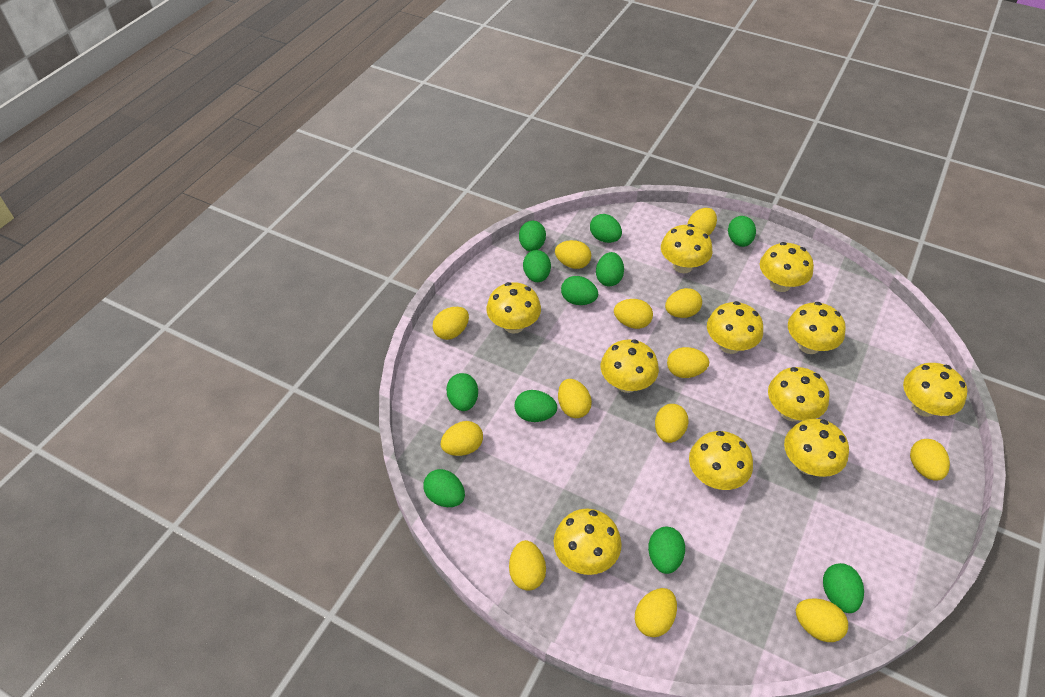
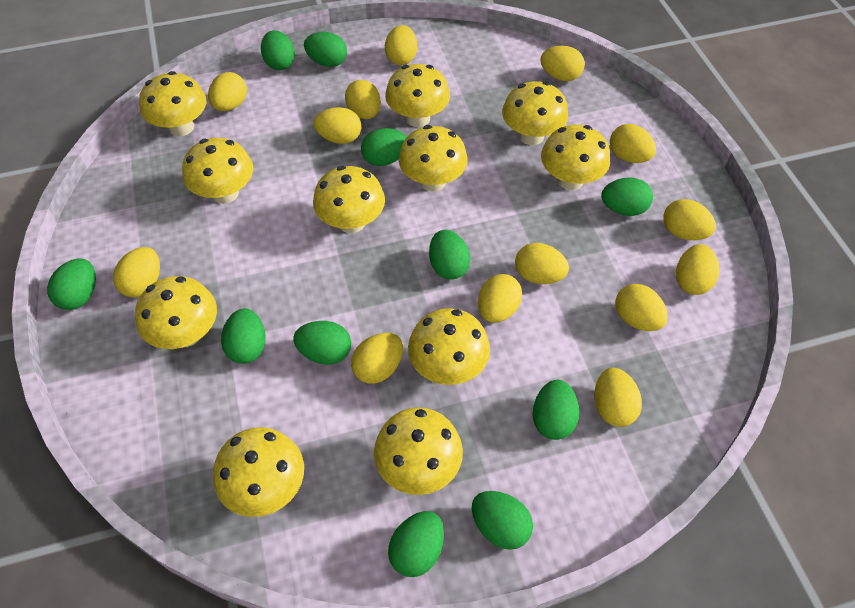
yellow egg: [433,307,469,340] [440,421,483,456] [509,540,546,591] [555,240,591,269] [558,379,592,418] [614,299,653,329] [635,588,677,637] [655,404,689,443] [665,288,702,318] [667,347,709,378] [687,208,717,235] [796,598,848,642] [910,439,950,481] = 13 -> [113,247,160,298] [208,72,247,111] [314,107,361,144] [345,80,381,119] [351,333,403,384] [385,25,417,65] [478,274,522,323] [515,243,569,284] [540,46,585,81] [594,368,642,427] [610,124,656,163] [615,284,668,331] [663,199,716,240] [676,244,719,295] = 14

